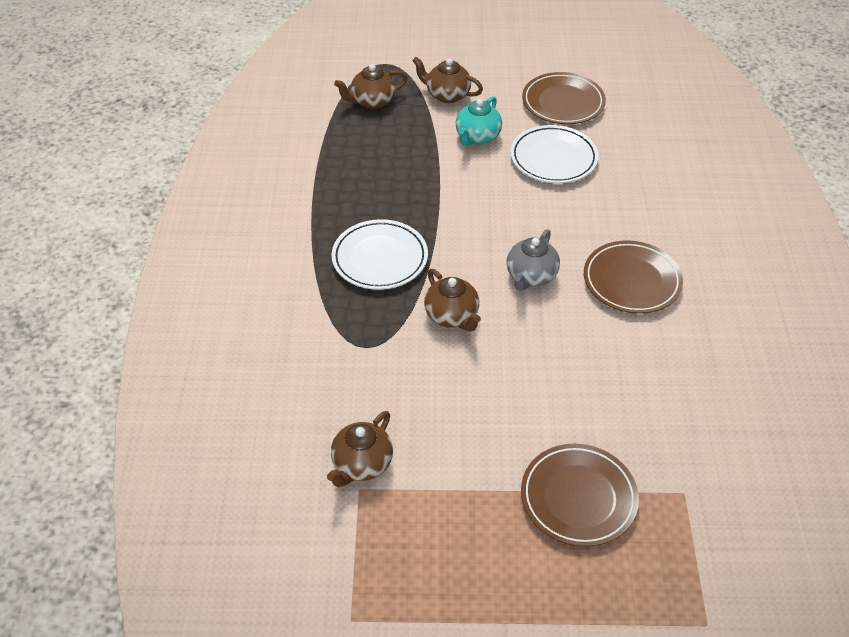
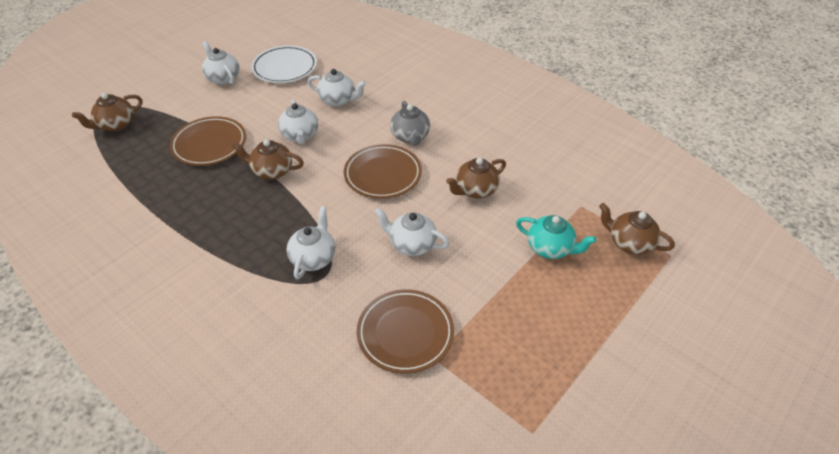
white plate: [332,219,428,290] [510,125,599,183] = 2 -> [251,45,317,83] = 1
white teapot: none = 0 -> [202,41,240,85] [278,100,318,144] [287,206,335,279] [308,69,366,107] [374,208,449,256] = 5

